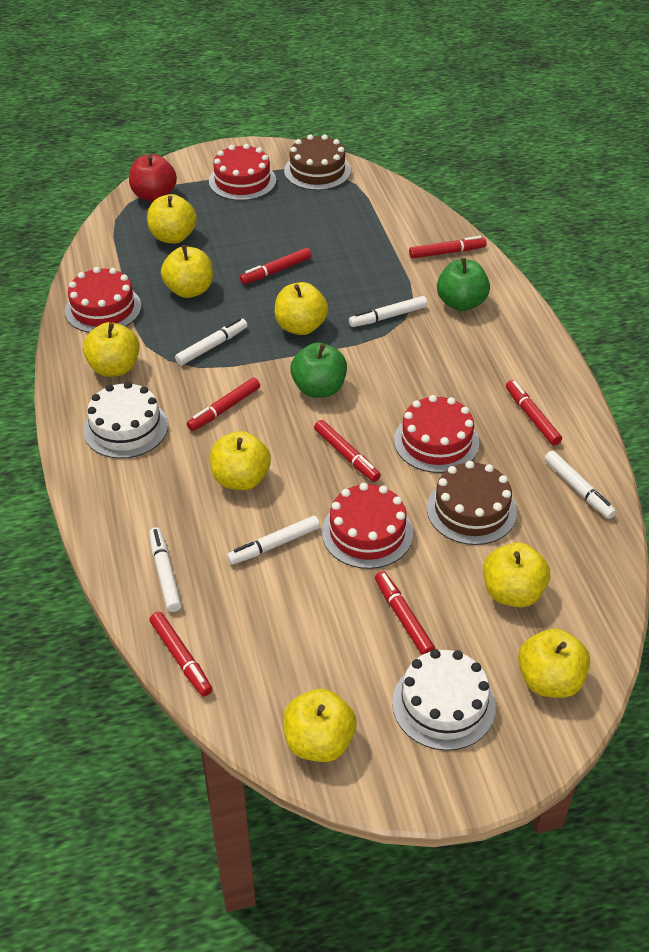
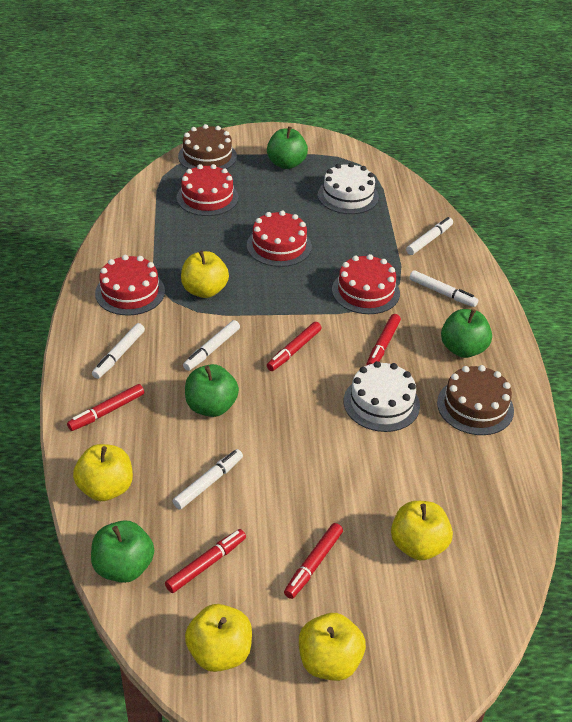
green apple: [290,343,347,398] [437,258,490,311] = 2 -> [91,520,154,583] [185,364,239,417] [267,126,308,169] [441,309,492,358] = 4
red apple: [129,154,177,202] = 1 -> none = 0
red marker: [150,612,213,697] [187,378,260,431] [240,248,311,284] [314,420,381,482] [375,571,435,655] [409,236,486,258] [506,380,562,446] = 7 -> [67,384,144,431] [165,529,246,593] [267,322,321,371] [284,523,343,599] [367,314,401,365] = 5
yellow apple: [83,322,139,377] [147,194,197,243] [161,245,213,298] [210,431,271,490] [275,282,328,335] [283,689,357,762] [483,542,550,607] [518,628,590,698] = 8 -> [73,444,133,501] [181,251,229,298] [185,604,252,672] [299,613,366,681] [391,501,453,560] = 5

